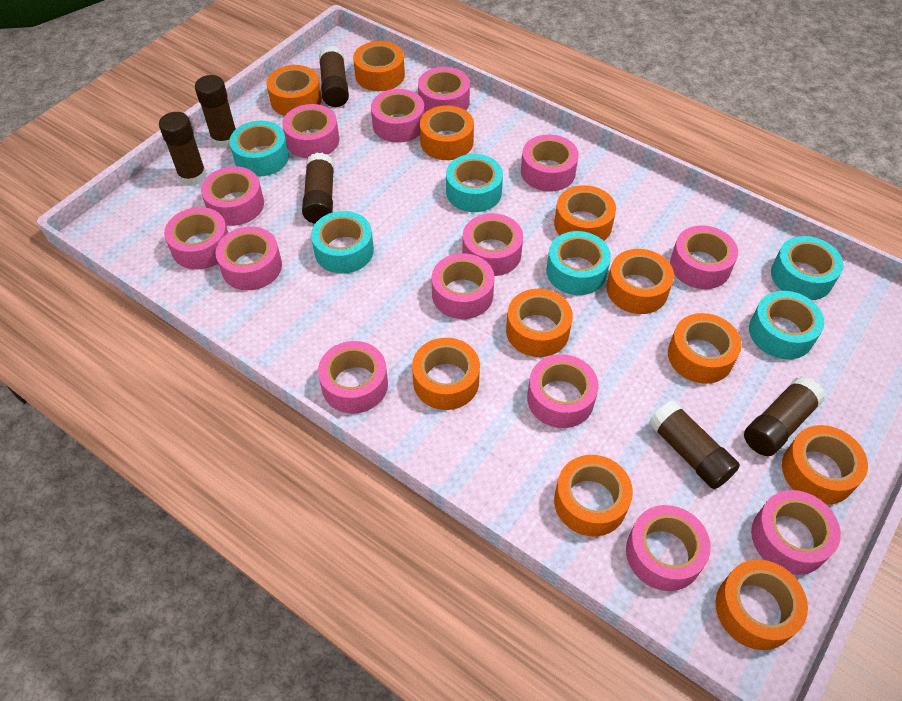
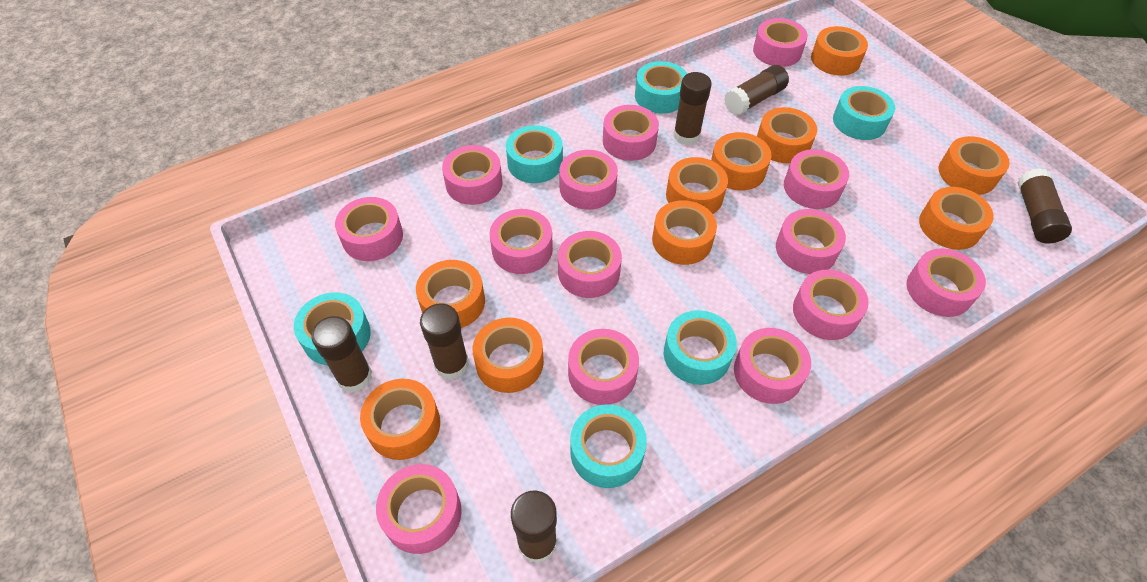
orange tape: [266,65,322,116] [353,41,405,91] [412,338,480,410] [420,105,474,160] [506,289,573,357] [554,185,616,241] [554,455,633,536] [607,249,674,314] [668,313,742,384] [716,560,808,650] [782,425,868,505] = 11 -> [360,379,440,460] [416,260,485,328] [472,318,544,393] [652,200,717,265] [666,157,728,214] [711,132,772,191] [757,107,817,163] [811,26,868,76] [919,187,994,250] [939,136,1010,195] = 10

